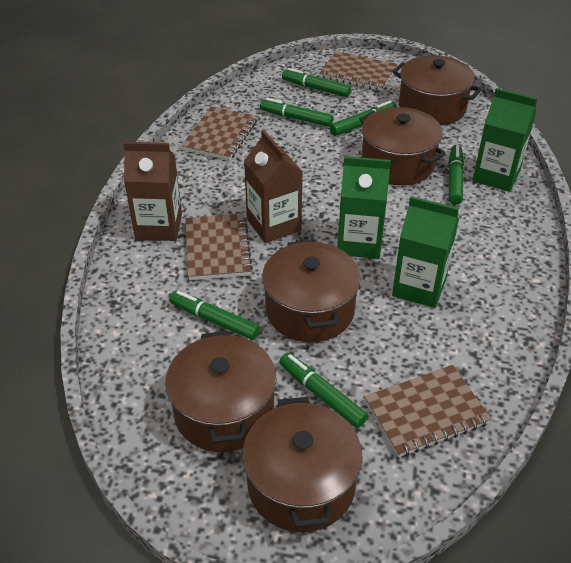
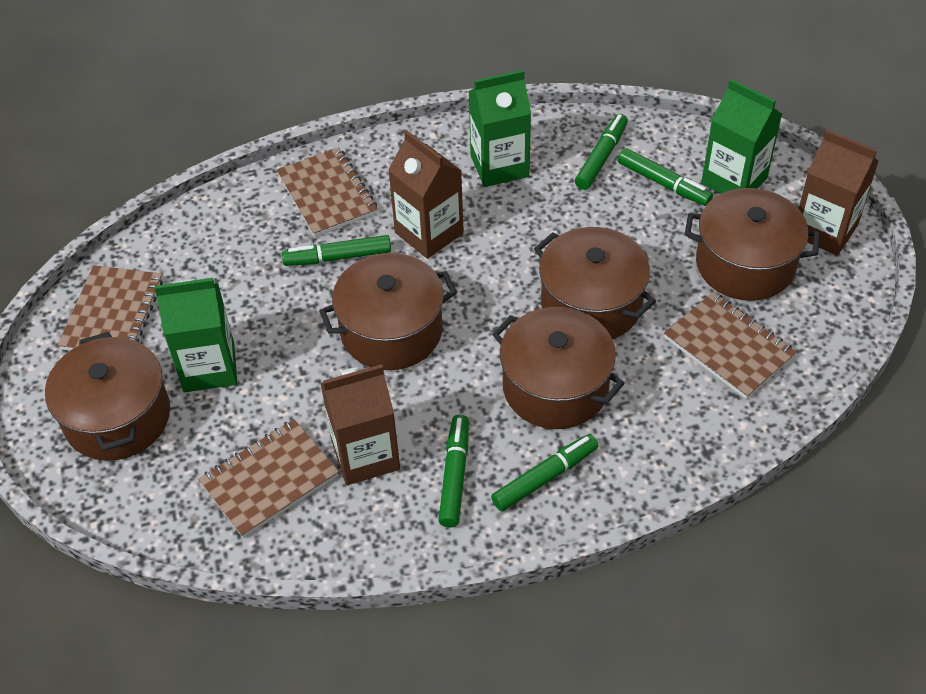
brown carton: [123,142,182,241] [244,130,303,243] = 2 -> [320,364,400,485] [388,130,464,259] [799,129,879,255] = 3
green marker: [169,291,260,340] [260,98,333,127] [279,353,368,428] [282,68,351,97] [330,101,397,136] [449,145,464,205] = 6 -> [282,235,391,266] [438,415,469,527] [491,434,598,511] [575,114,628,190] [618,148,713,206] = 5

